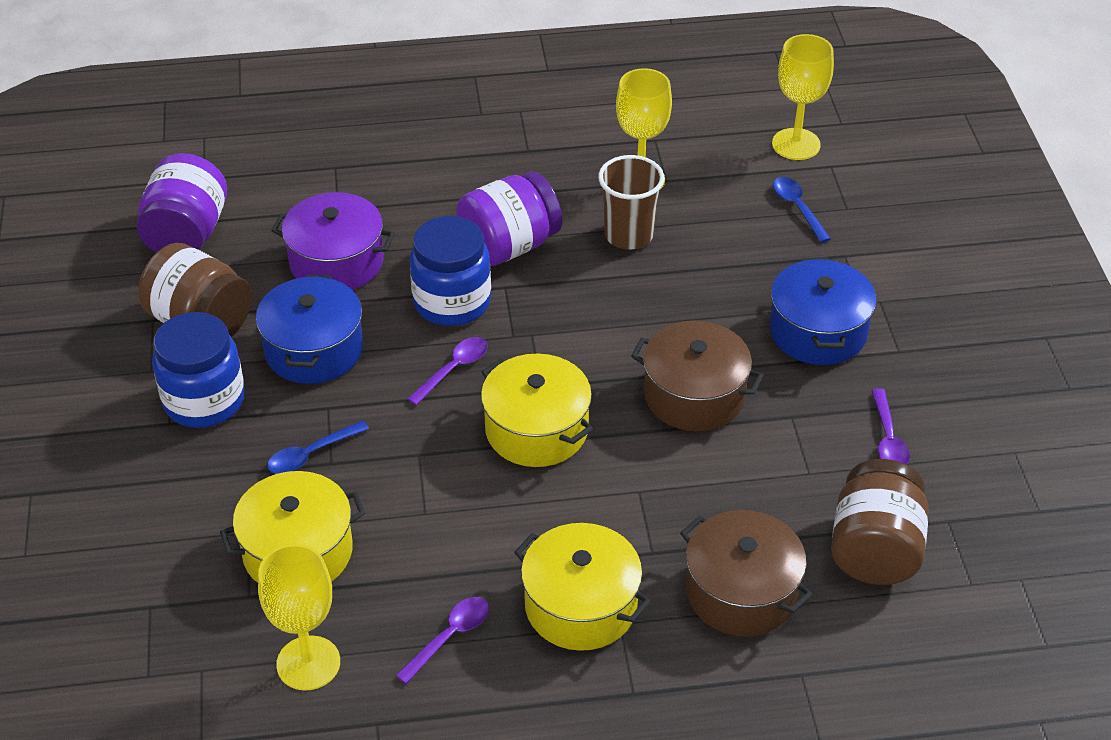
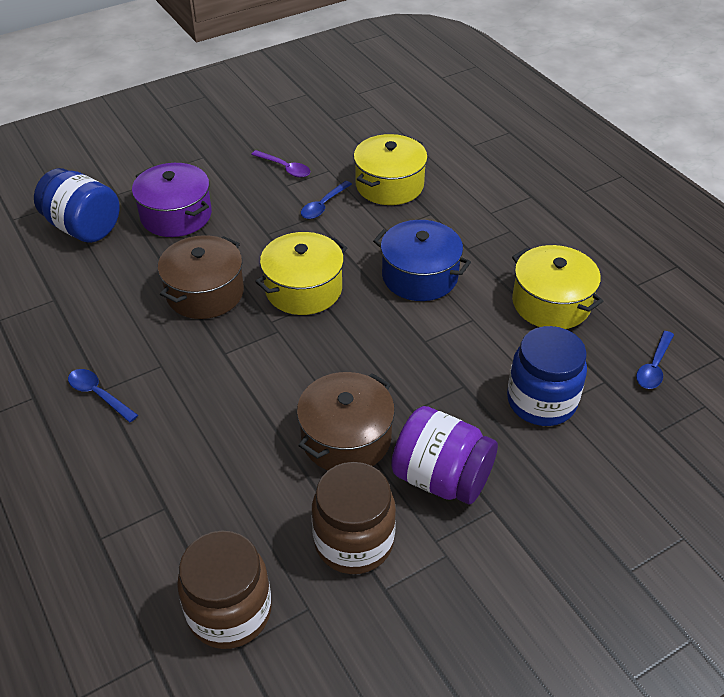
blue pot: [256,275,363,384] [770,258,876,365] = 2 -> [373,220,471,301] = 1
blue spoon: [267,420,369,474] [773,177,831,243] = 2 -> [68,369,138,423] [301,181,352,219] [636,331,674,389] = 3
brown cup: [598,155,664,250] = 1 -> none = 0
purple jar: [137,153,227,253] [456,171,562,266] = 2 -> [391,406,498,505] = 1
purple spoon: [395,597,489,684] [407,337,488,405] [871,389,910,465] = 3 -> [251,150,310,177] = 1
yellow goblet: [258,544,340,691] [616,68,672,190] [772,34,834,160] = 3 -> none = 0

